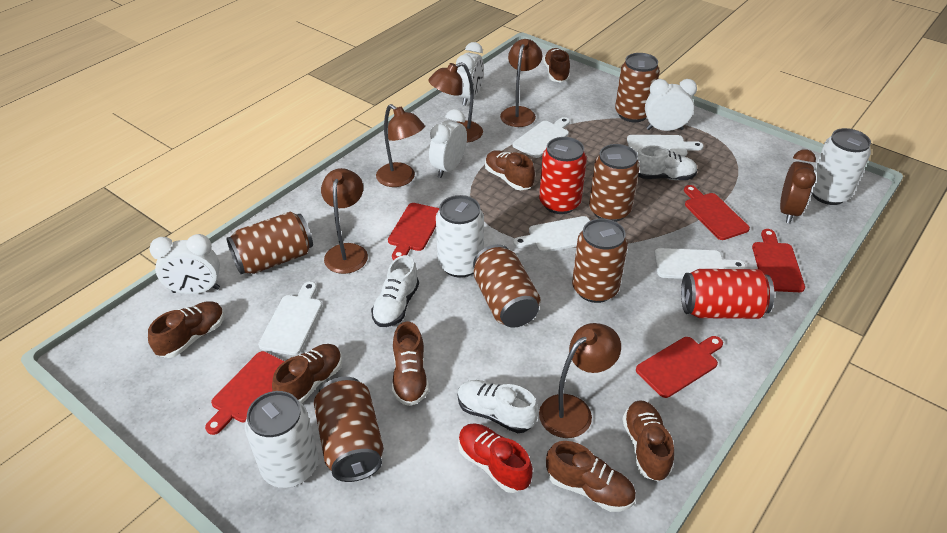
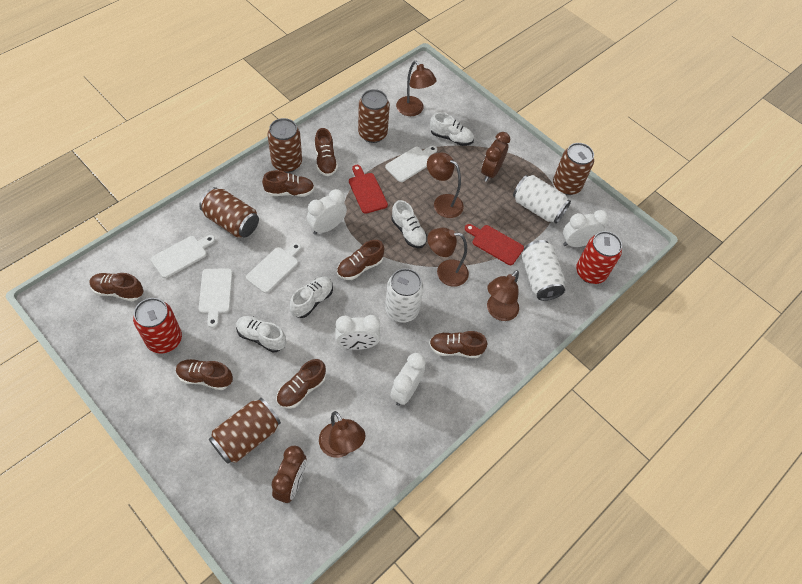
brown can: [226,212,313,275] [314,377,384,482] [473,244,541,328] [572,219,628,303] [589,144,640,222] [615,53,660,122] = 6 -> [199,187,259,238] [209,398,281,464] [268,118,302,173] [358,89,390,143] [553,143,594,195] = 5
brown clock: [780,149,816,223] = 1 -> [272,446,307,503] [481,132,510,182] = 2
red cutting board: [205,351,284,435] [388,203,439,260] [636,336,723,398] [684,185,750,240] [752,229,805,292] = 5 -> [349,165,388,214] [465,224,524,265] = 2
red shoe: [458,423,533,493] = 1 -> none = 0
white cutting board: [258,282,322,355] [513,117,570,158] [513,216,590,253] [627,135,703,157] [654,248,746,279] = 5 -> [151,235,215,278] [199,269,233,328] [246,243,301,293] [385,145,437,182] = 4
white shoe: [371,255,419,327] [458,380,539,433] [637,145,698,180] = 3 -> [236,316,286,352] [289,277,333,318] [391,200,427,248] [430,112,474,146] = 4

